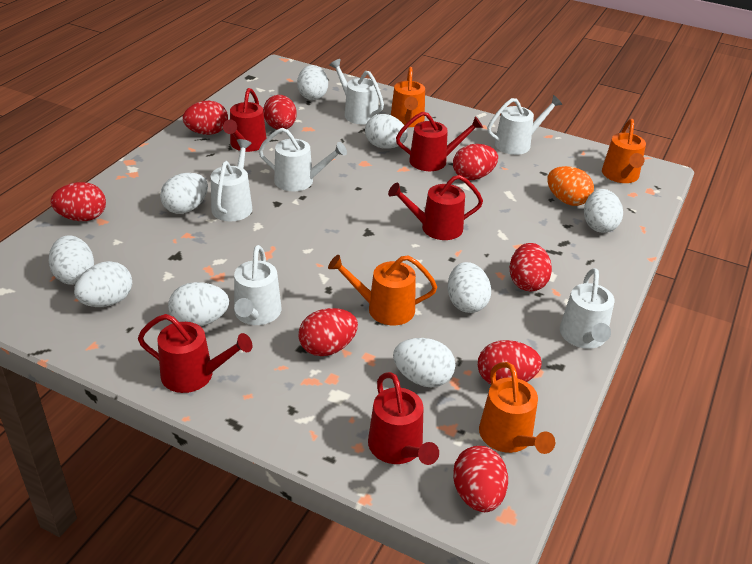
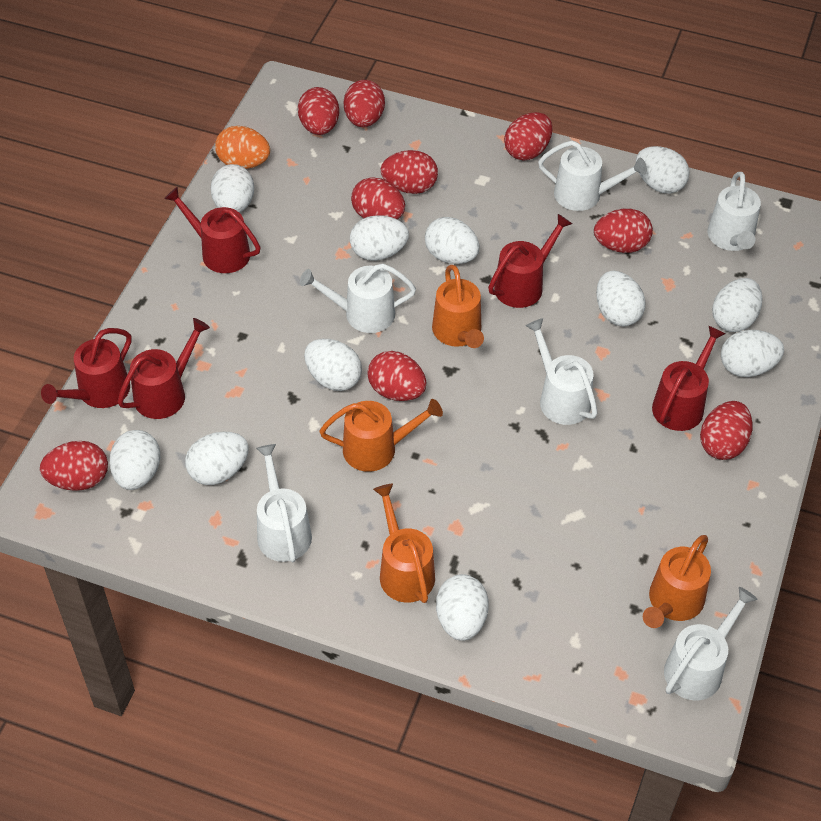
red egg: [51,182,106,221] [183,101,228,135] [263,95,297,130] [298,308,358,356] [453,144,498,180] [453,446,508,512] [478,340,542,384] [510,243,552,291] = 8 -> [40,441,108,491] [298,87,339,135] [344,80,385,127] [351,177,405,219] [367,351,426,401] [380,150,438,194] [504,112,552,161] [594,209,653,253] [700,401,753,460] = 9
white egg: [49,235,94,285] [74,261,132,307] [160,173,208,214] [168,282,229,326] [297,65,328,100] [365,114,408,149] [393,338,455,387] [448,262,491,313] [584,189,623,233] = 9 -> [109,430,160,490] [185,432,249,485] [211,164,254,213] [304,339,362,391] [350,215,409,261] [425,217,479,264] [436,574,489,641] [596,271,646,326] [636,146,690,193] [712,278,763,332] [721,330,784,377] = 11

